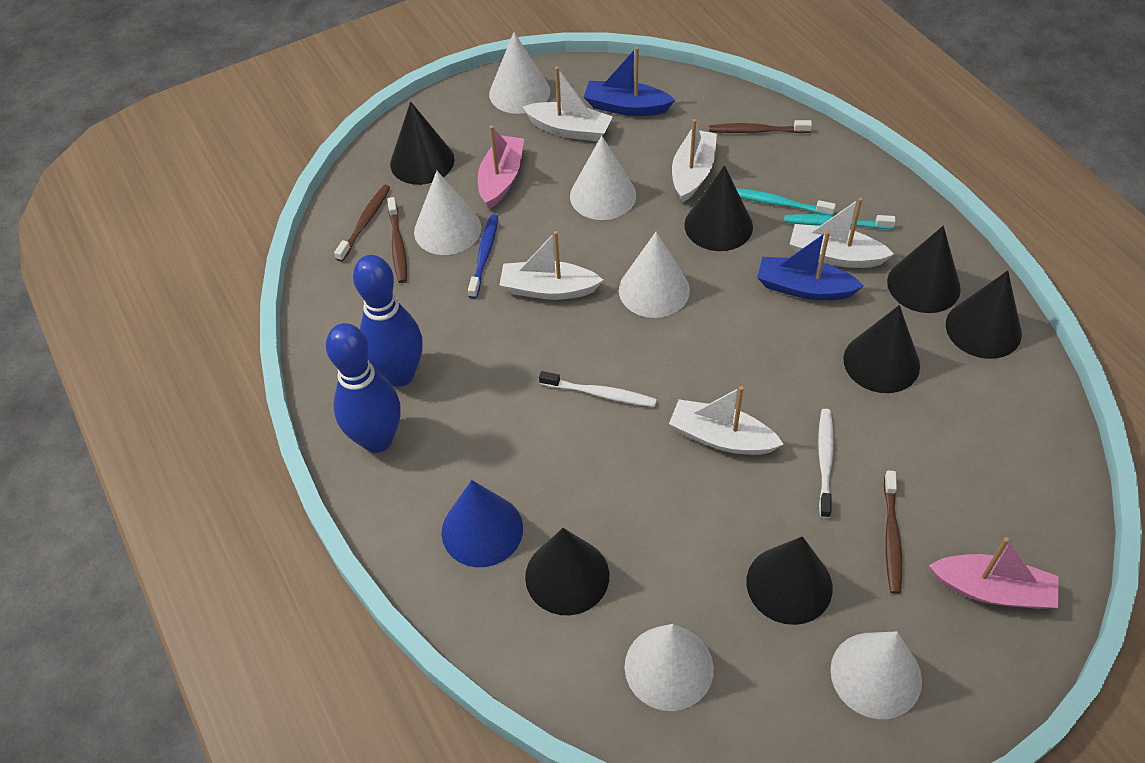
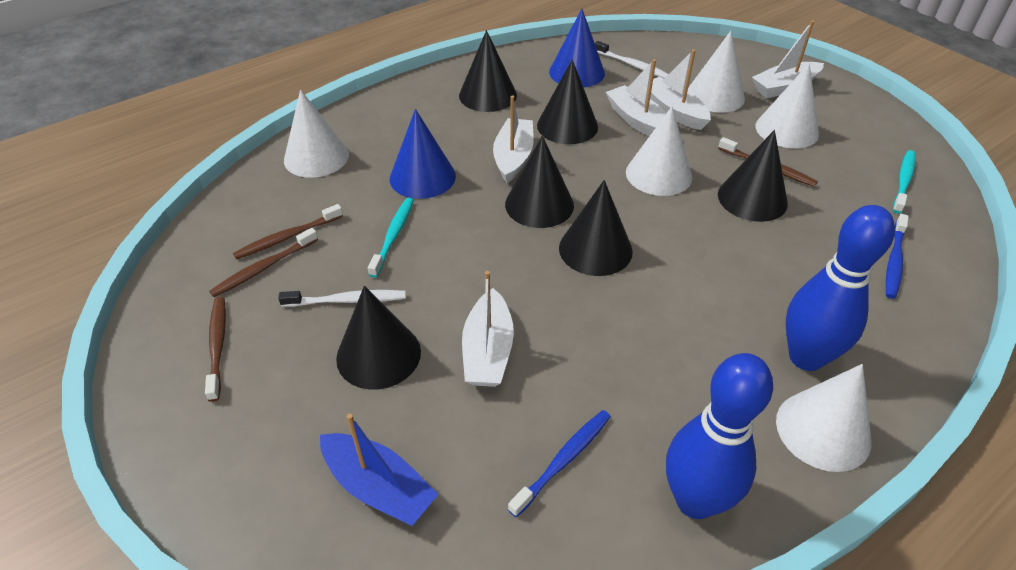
black cone: [390,101,454,185] [525,528,609,615] [684,165,753,251] [747,536,833,625] [843,305,920,393] [887,226,961,313] [946,270,1022,359] = 7 -> [336,286,421,390] [459,30,517,112] [505,136,574,228] [537,59,598,144] [559,180,633,276] [718,130,788,222] = 6
blue boat: [584,47,675,116] [757,231,864,300] = 2 -> [320,414,439,526] = 1
blue cone: [442,480,523,567] = 1 -> [390,109,456,199] [549,9,605,88] = 2
blue toothbrush: [468,214,498,299] = 1 -> [508,410,611,517] [886,214,909,299] = 2
pink boat: [478,126,524,209] [929,537,1059,609] = 2 -> none = 0
white cone: [414,171,482,255] [489,32,550,114] [570,136,636,220] [619,231,690,318] [625,624,714,711] [830,631,922,719] = 6 -> [284,90,349,178] [626,106,692,196] [688,31,745,113] [755,63,819,148] [776,364,871,472] = 5

